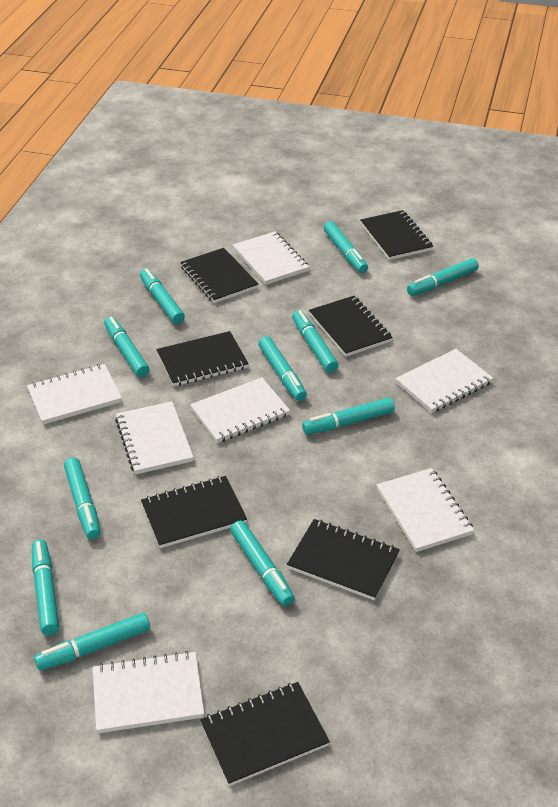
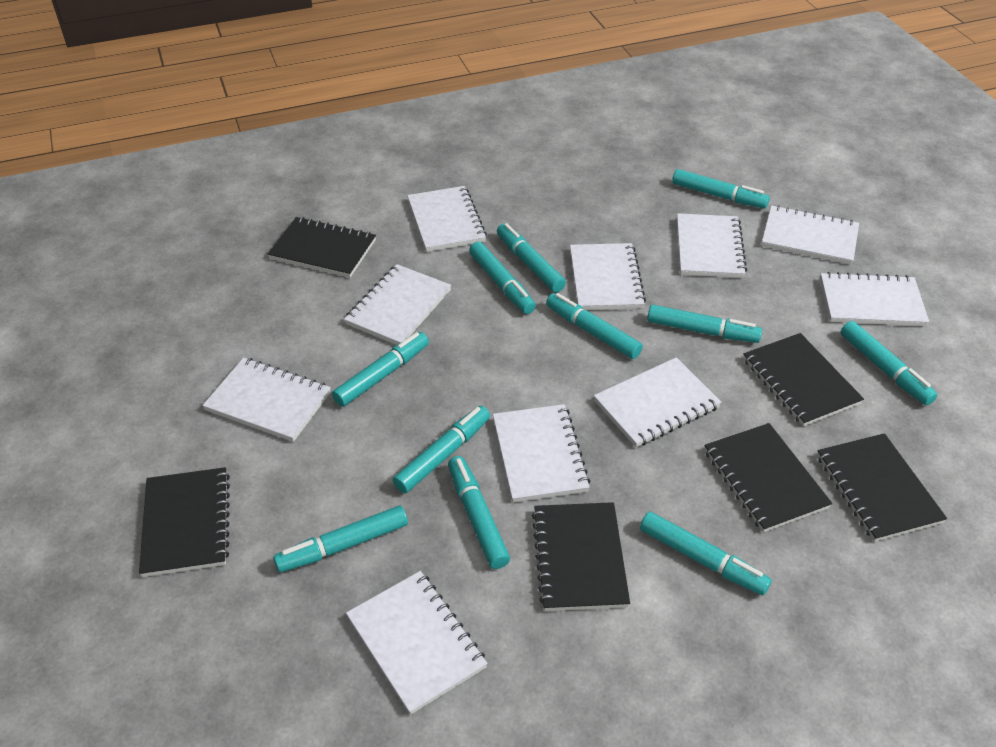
black notebook: [141,476,247,548] [156,331,249,387] [180,248,258,303] [200,682,330,786] [287,519,400,601] [309,296,393,357] [360,210,433,260] = 7 -> [139,467,230,577] [268,217,376,278] [532,502,630,611] [704,423,832,532] [743,333,864,426] [817,433,947,542] = 6
white notebook: [27,364,122,425] [93,651,204,733] [115,401,194,474] [190,377,290,443] [233,231,309,285] [377,468,474,552] [395,349,493,413] = 7 -> [202,358,331,442] [344,264,451,345] [346,571,488,715] [407,186,487,252] [493,404,590,502] [570,243,646,310] [594,357,721,447] [677,213,747,278] [762,205,859,265] [820,272,929,326] = 10

